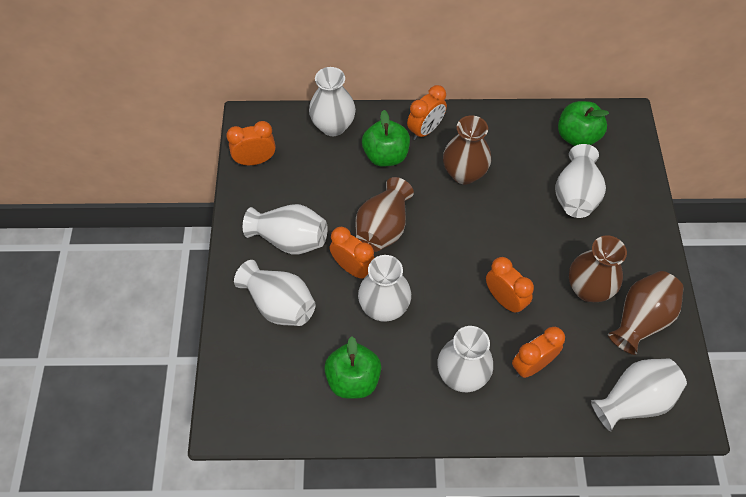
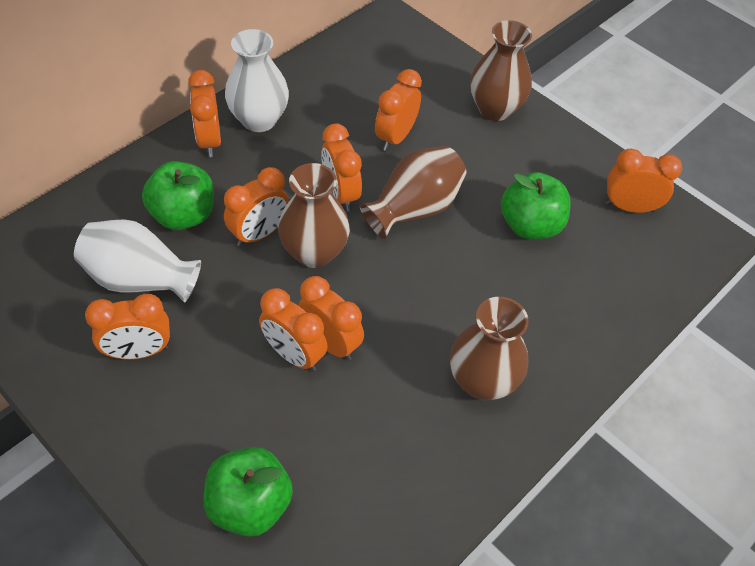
orange clock: [226,121,276,165] [330,227,375,279] [407,85,447,140] [486,257,534,314] [512,327,565,378] = 5 -> [85,294,170,359] [188,70,221,157] [224,167,289,246] [259,288,328,372] [298,276,364,361] [321,123,362,212] [375,69,422,151] [605,149,682,213] = 8
white vase: [234,260,315,326] [243,204,328,255] [309,67,356,136] [358,255,411,322] [437,326,493,393] [555,144,606,218] [591,358,687,431] = 7 -> [74,219,201,303] [225,29,289,132] = 2

